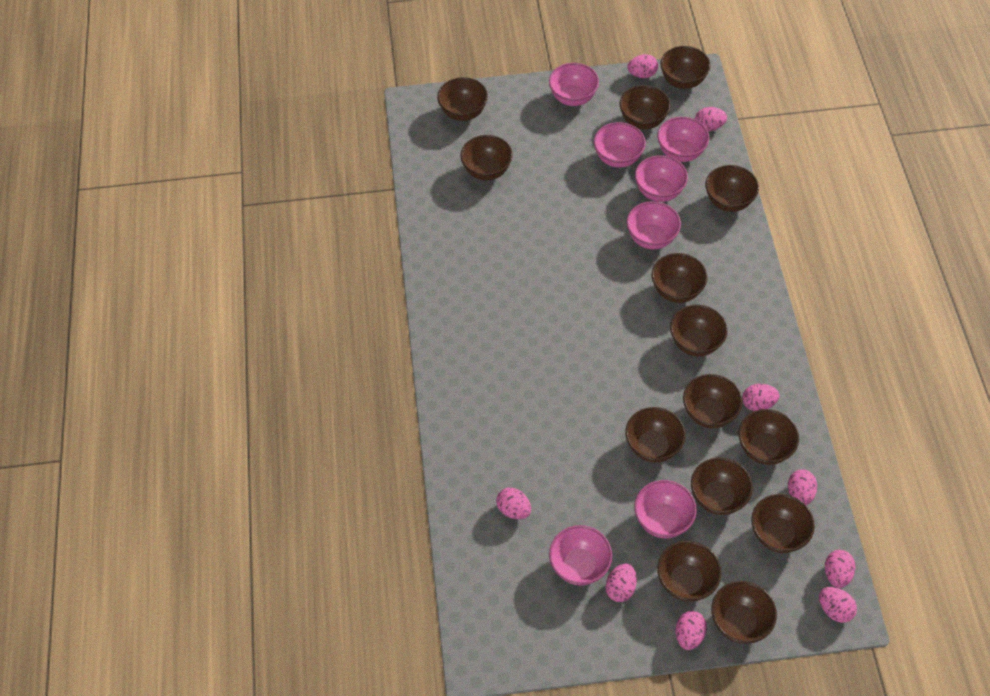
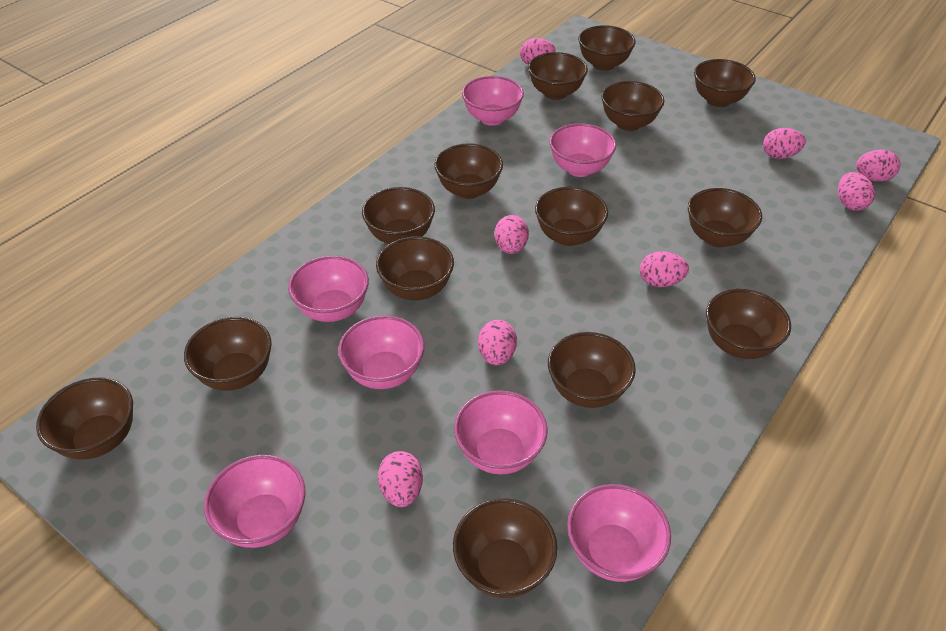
pink egg: [496,488,531,519] [606,563,637,602] [627,54,658,78] [675,611,707,650] [695,107,727,131] [742,384,779,411] [788,469,817,505] [819,587,857,623] [825,550,855,588] = 9 -> [378,451,423,507] [478,320,517,365] [495,215,529,254] [520,38,556,65] [640,251,689,287] [763,128,806,159] [838,172,875,211] [856,150,901,182] = 8

